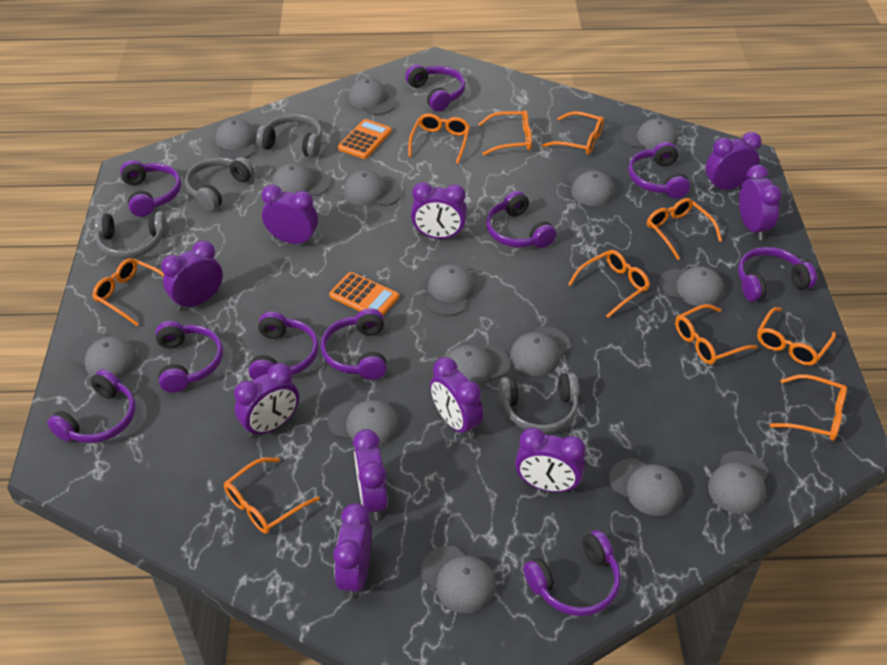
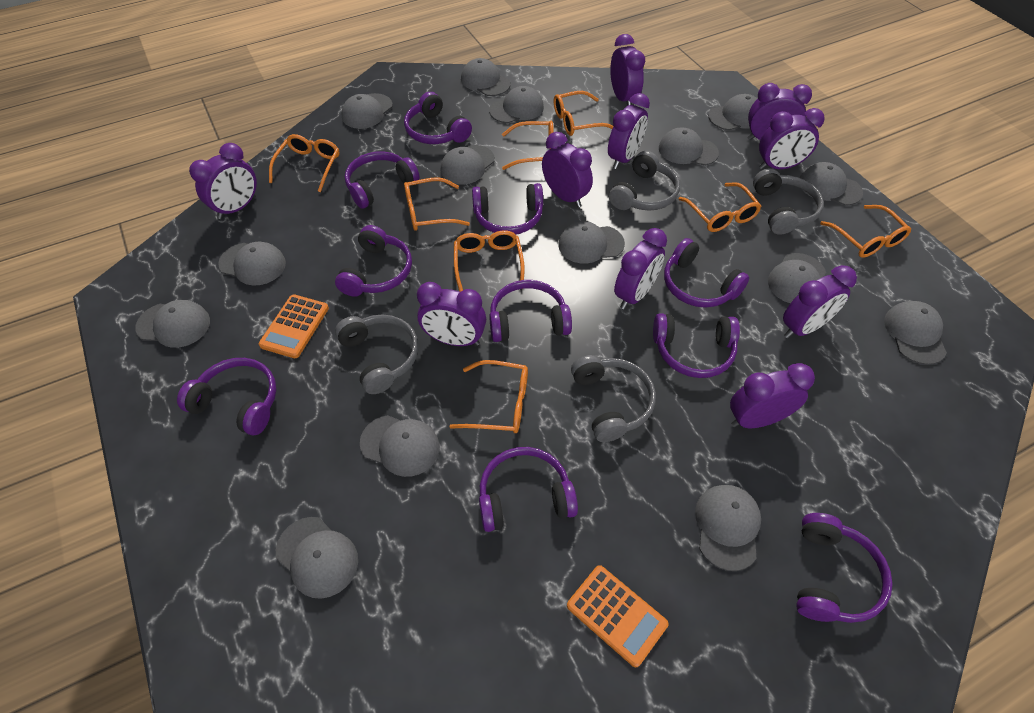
orange glasses: [92,258,164,326] [224,457,320,534] [408,113,470,164] [478,110,532,155] [542,111,604,155] [568,250,650,318] [647,198,722,260] [675,304,757,364] [757,307,836,366] [770,374,847,441] = 10 -> [269,134,339,192] [404,177,470,231] [449,360,528,433] [454,230,525,292] [502,121,554,170] [554,91,613,136] [679,182,762,232] [820,205,911,258] = 8

